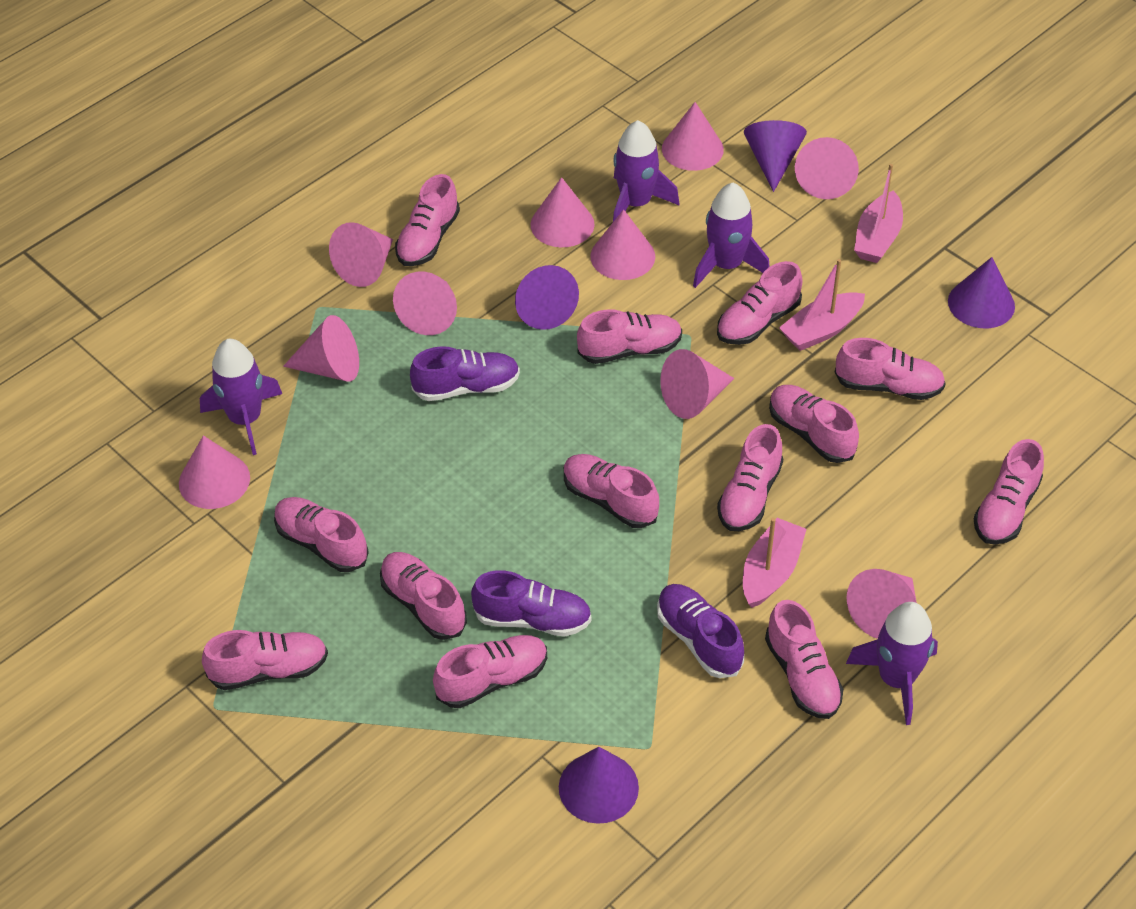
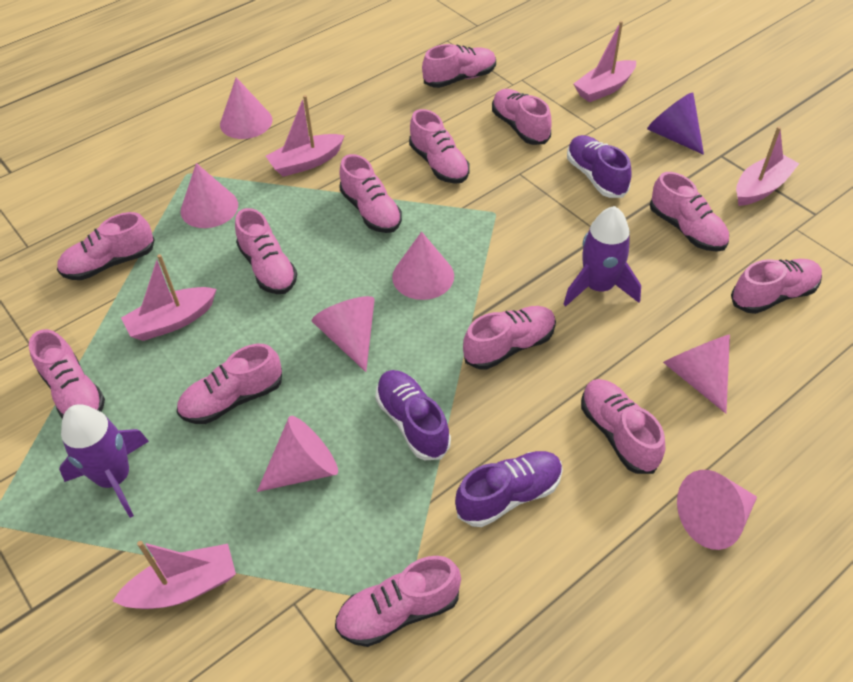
pink boat: [743,518,806,608] [779,259,865,351] [854,164,903,263] = 3 -> [113,541,236,609] [121,254,216,341] [266,95,345,177] [573,21,636,102] [736,126,799,206] = 5
pink cone: [179,435,250,509] [283,315,359,382] [329,222,393,287] [393,272,457,335] [531,177,594,247] [590,209,655,280] [660,349,734,419] [662,102,724,171] [795,137,859,199] [846,569,917,639] = 10 -> [181,163,238,228] [220,77,273,139] [257,416,338,492] [312,296,375,372] [392,232,454,300] [663,334,730,414] [677,470,757,550] = 7
purple cone: [515,265,579,330] [559,747,639,824] [744,120,807,192] [948,257,1015,328] = 4 -> [647,92,704,155] = 1
purple rocket: [200,339,282,455] [613,120,679,222] [693,183,770,288] [846,602,938,725] = 4 -> [59,405,149,518] [564,206,641,306] = 2

